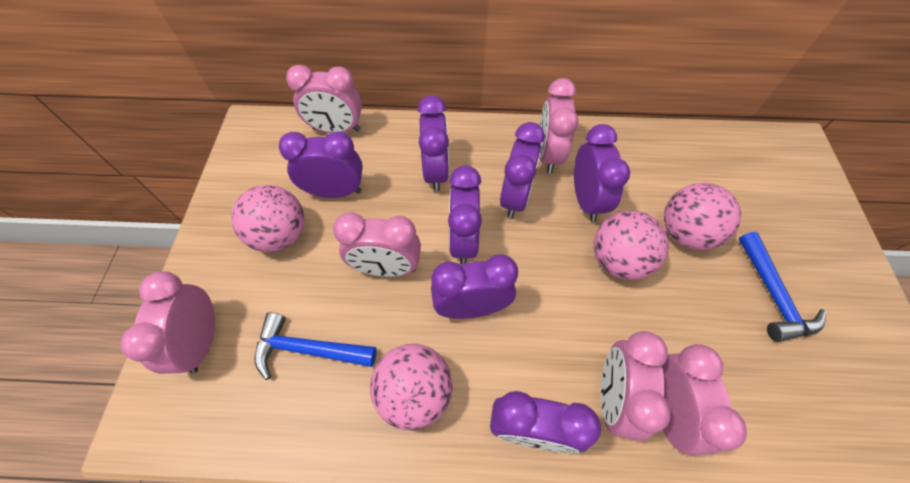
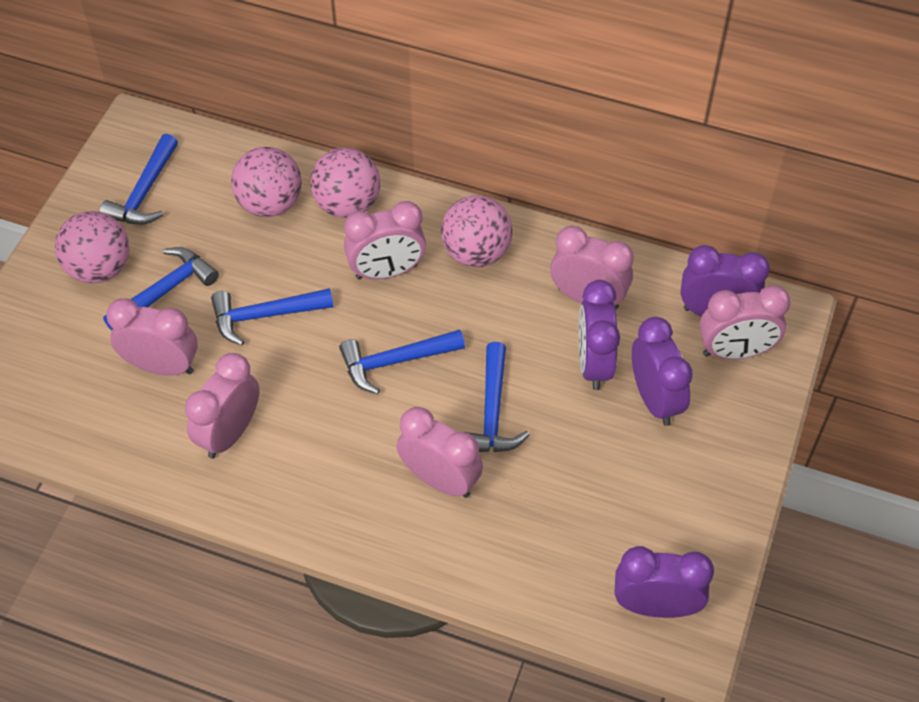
blue hammer: [255,312,377,380] [738,232,826,342] = 2 -> [100,134,178,225] [103,247,219,331] [211,288,333,345] [339,329,465,394] [466,342,530,452] = 5
purple clock: [279,131,363,198] [418,95,449,192] [431,254,518,319] [448,165,482,264] [490,391,601,454] [500,122,545,218] [574,124,630,222] = 7 -> [579,280,620,390] [615,546,714,618] [632,317,693,426] [681,245,770,317] = 4

